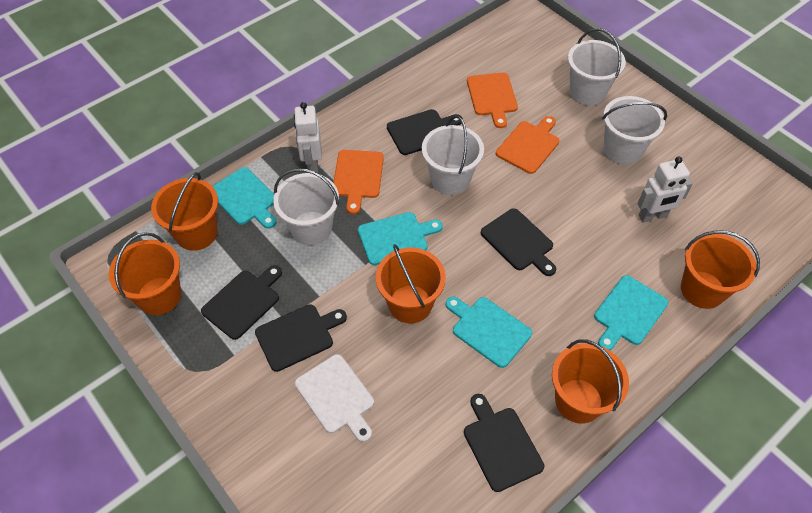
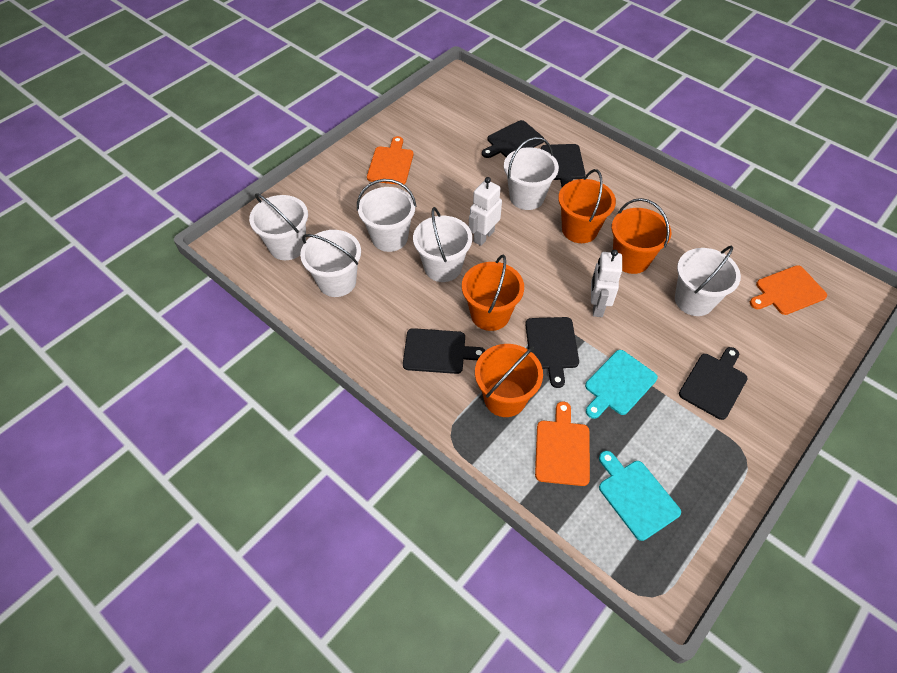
orange bucket: [109,232,181,315] [151,172,218,251] [376,244,446,323] [552,339,629,424] [681,230,760,309] = 5 -> [462,255,524,331] [475,344,543,417] [558,169,616,243] [611,198,671,274] = 4
turquoise cutting board: [212,167,276,229] [358,212,443,265] [446,296,532,368] [594,275,668,350] = 4 -> [585,350,658,419] [599,451,681,541] = 2
white bucket: [273,168,339,245] [422,115,484,195] [568,28,626,105] [602,96,667,165] = 4 -> [249,193,308,260] [300,230,361,297] [357,179,417,252] [413,207,472,282] [504,137,559,210] [675,245,741,316] = 6
white cutting board: [295,354,374,442] = 1 -> none = 0

